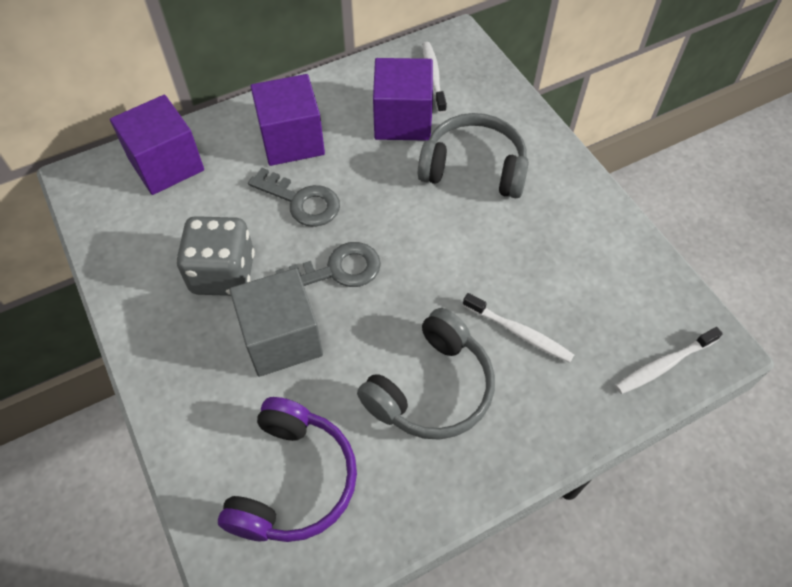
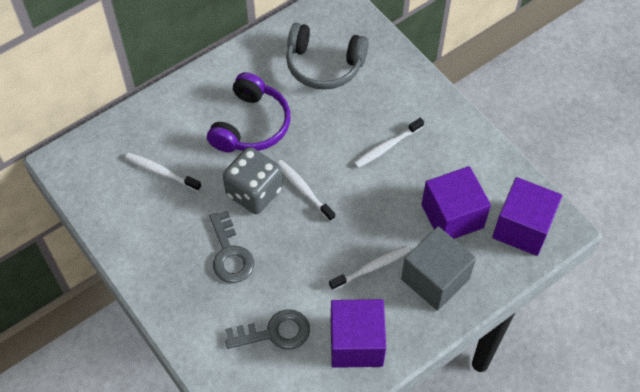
grey headphones: [357,308,495,440] [418,113,529,198] = 2 -> [286,23,369,90] = 1
white toothbrush: [422,42,447,113] [463,293,574,363] [615,327,723,394] = 3 -> [125,153,201,191] [277,160,336,222] [329,246,410,291] [354,118,424,168] = 4

